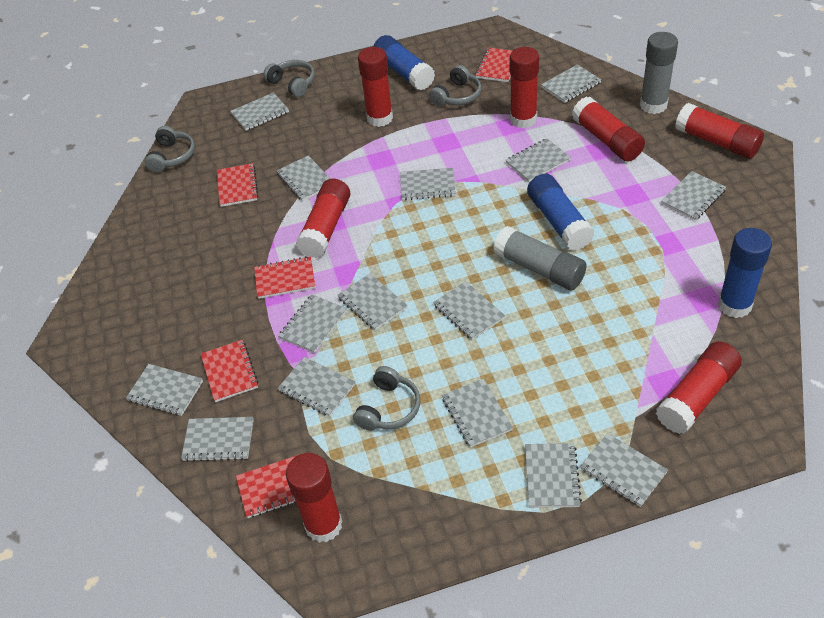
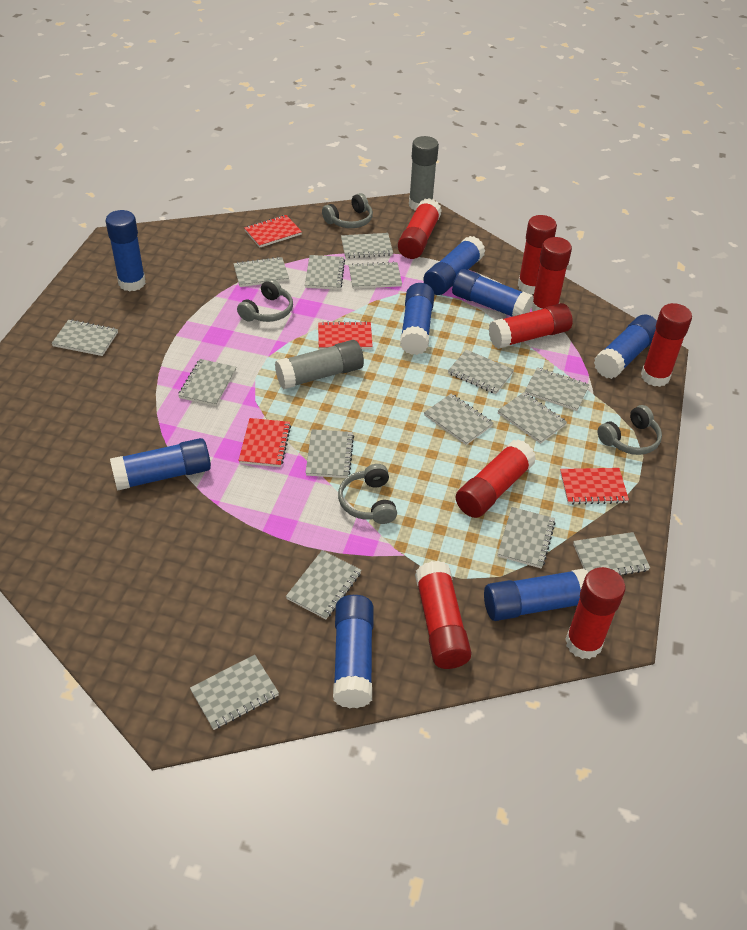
blue glue stick: [373,35,435,91] [527,174,594,251] [718,228,772,318] = 3 -> [106,210,146,292] [110,438,211,491] [333,595,374,708] [400,283,434,355] [423,236,485,295] [452,269,534,317] [484,568,588,621] [594,315,657,379] = 8
red glue stick: [286,453,342,543] [296,179,350,258] [358,47,393,127] [510,47,539,128] [572,97,645,161] [656,341,742,434] [675,103,764,159] = 7 -> [398,198,442,259] [415,561,472,669] [455,439,536,518] [488,303,573,349] [518,215,557,295] [531,237,572,311] [565,567,625,659] [641,303,692,387] = 8
red notebook: [201,340,258,402] [217,163,258,207] [236,454,300,518] [254,256,315,299] [475,47,513,82] = 5 -> [238,418,291,467] [244,215,302,248] [318,321,373,350] [560,468,629,505] = 4

